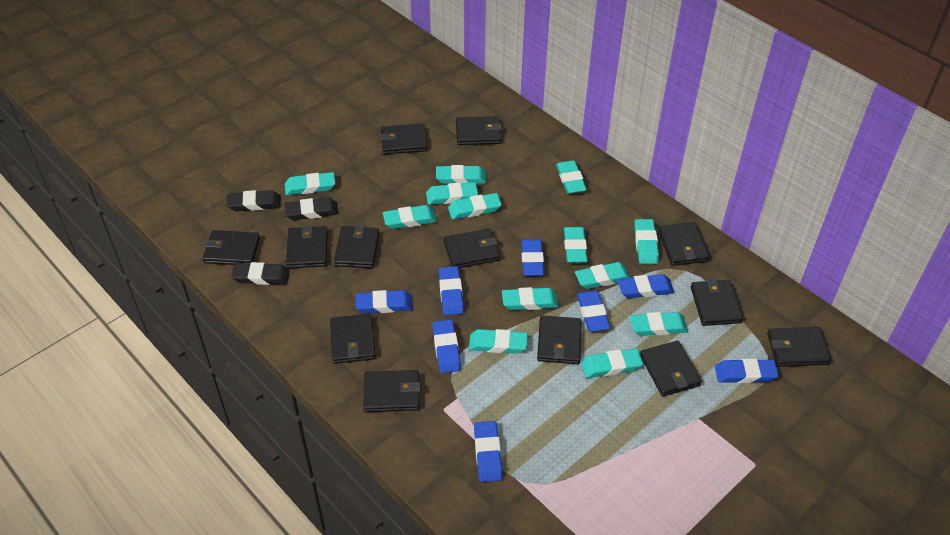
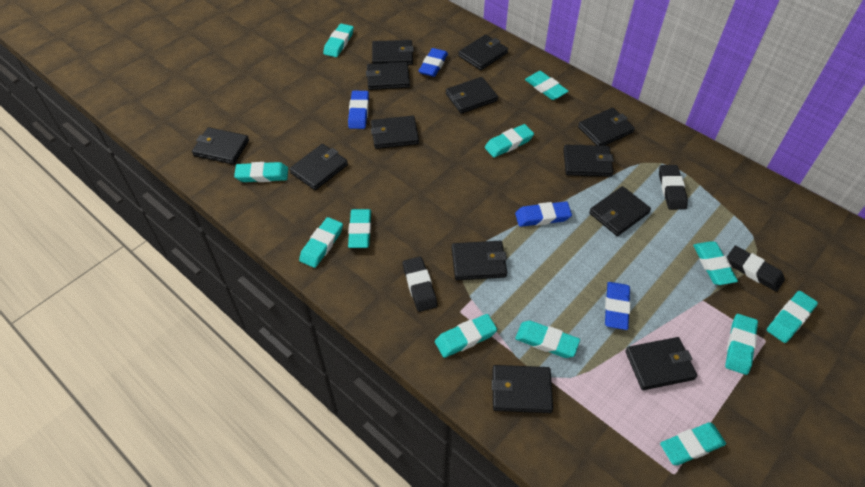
blue eraser: [356,290,413,313] [432,320,461,373] [439,266,464,316] [474,421,503,482] [521,239,544,276] [577,290,610,332] [618,274,674,298] [715,359,779,383] = 8 -> [348,91,369,129] [418,48,448,77] [515,202,572,227] [605,282,630,330] = 4
turquoise eraser: [285,172,335,195] [383,205,437,229] [426,182,478,205] [436,165,486,184] [448,193,502,219] [469,329,528,354] [502,287,559,310] [556,160,587,194] [564,227,588,263] [575,262,631,289] [581,348,643,378] [630,312,688,336] [634,219,659,264] = 13 -> [234,162,288,182] [299,217,343,268] [323,23,354,57] [348,209,371,248] [435,314,497,358] [485,124,534,158] [515,321,580,358] [525,71,568,100] [660,422,726,465] [693,241,738,285] [725,314,758,375] [767,291,818,343] = 12

